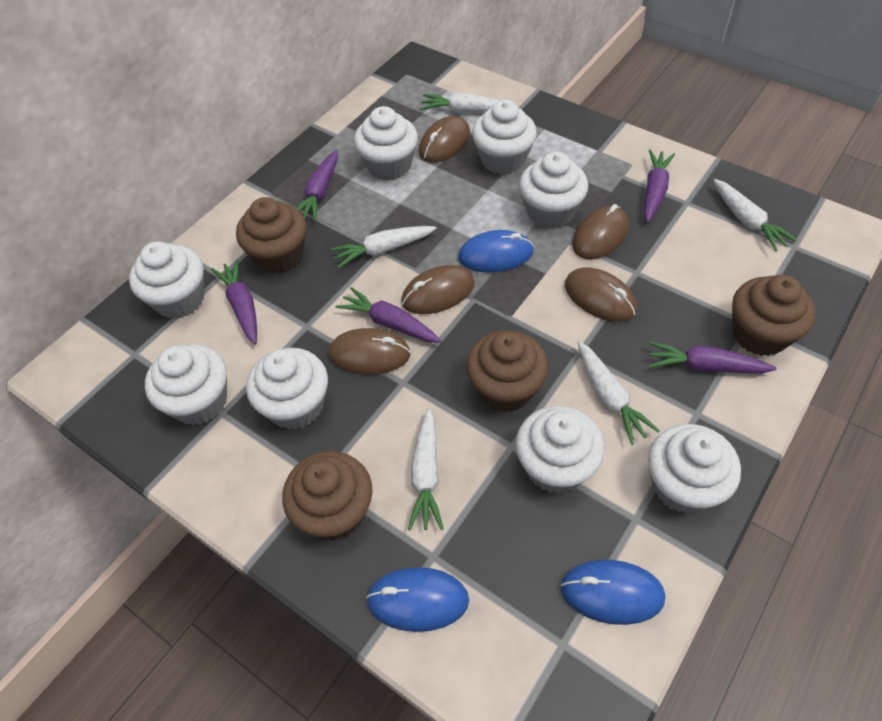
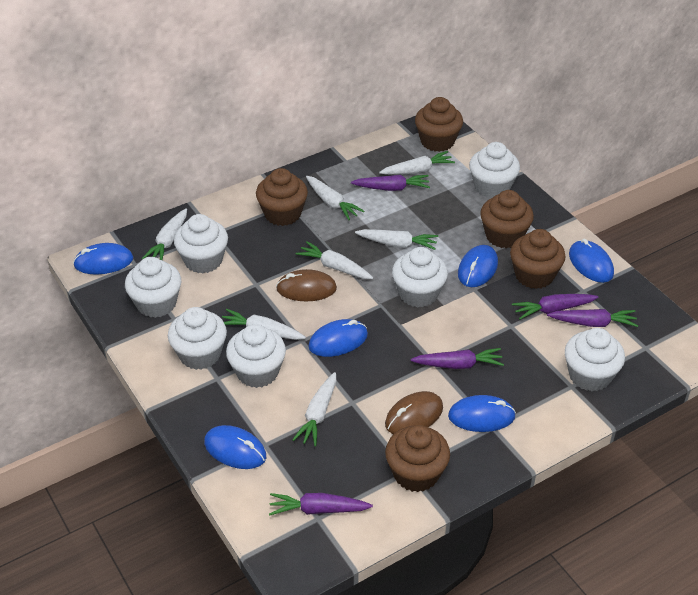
blue mouse: [366,567,469,632] [458,230,533,273] [561,560,665,625] = 3 -> [73,243,133,274] [204,425,266,469] [308,319,368,357] [448,395,516,432] [458,245,498,287] [569,239,614,283] = 6
brown cupcake: [236,197,306,274] [282,451,373,541] [466,330,548,412] [732,275,816,356] = 4 -> [256,168,308,226] [385,425,450,492] [415,97,463,152] [480,190,534,248] [510,229,565,289] = 5
brown mouse: [328,328,411,375] [401,265,475,314] [419,116,470,162] [565,267,637,322] [572,204,629,259] = 5 -> [276,269,337,301] [385,391,443,434] = 2
white carrot: [330,226,436,268] [408,408,444,531] [420,93,500,113] [577,341,659,445] [713,179,797,251] = 5 -> [142,208,187,260] [222,309,306,340] [292,372,336,446] [296,241,373,279] [306,176,364,220] [355,229,438,250] [379,151,455,175] = 7
white cupcake: [129,242,204,319] [145,344,227,425] [246,348,328,430] [354,106,418,181] [472,100,537,175] [516,406,604,494] [519,152,588,228] [648,424,741,514] = 8 -> [125,257,181,318] [168,307,227,370] [174,214,228,273] [226,324,286,388] [392,247,448,308] [469,142,520,198] [565,328,625,391] = 7

